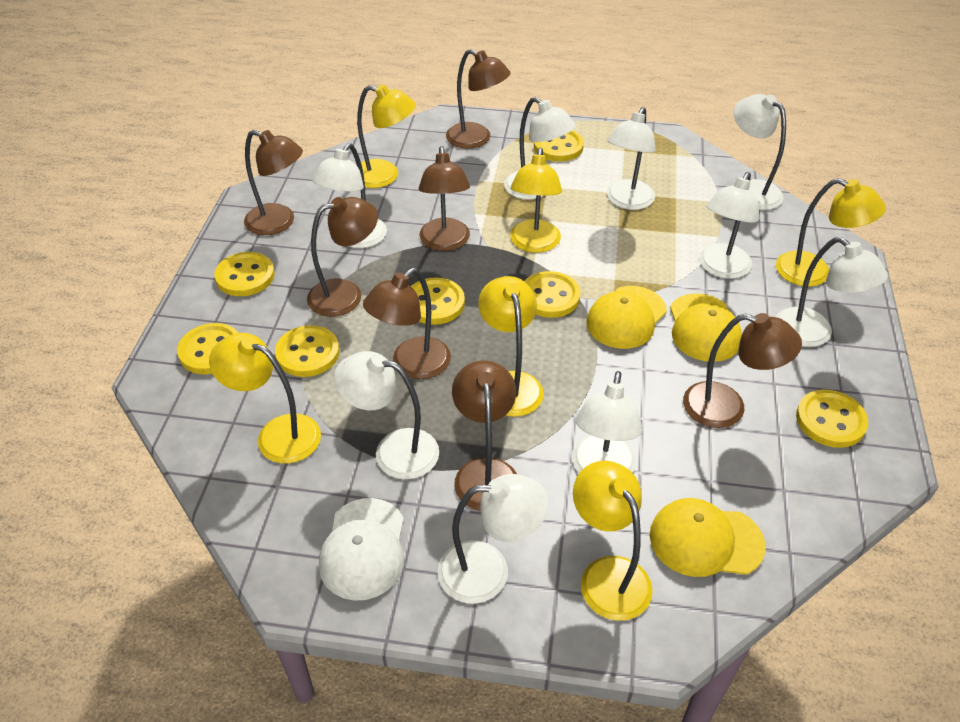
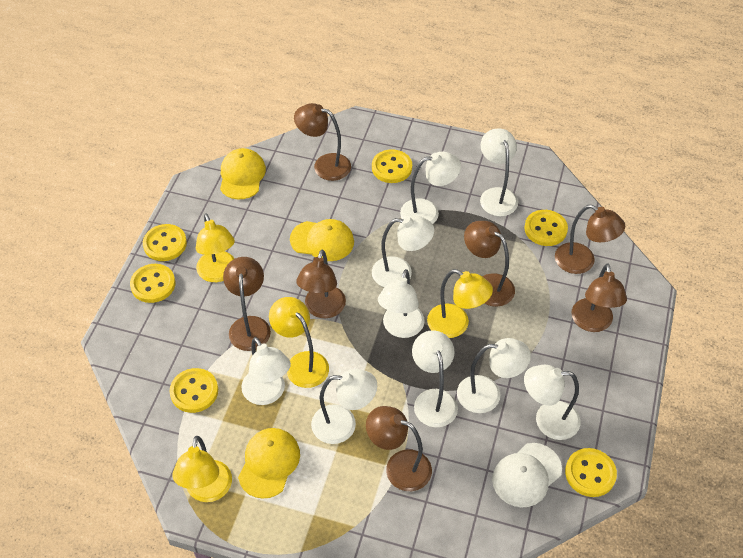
yellow button: [177,323,238,374] [214,252,275,296] [275,325,339,377] [411,277,465,325] [524,271,580,318] [534,130,584,161] [796,389,868,448] = 7 -> [130,264,175,303] [143,224,187,261] [170,368,218,413] [372,149,412,183] [524,210,568,246] [565,448,617,497] = 6
yellow lamp: [209,333,321,463] [357,84,416,188] [478,276,544,417] [510,148,562,253] [573,461,653,621] [776,178,886,287] = 6 -> [172,436,232,502] [196,213,235,282] [269,297,329,388] [427,269,493,338] = 4

